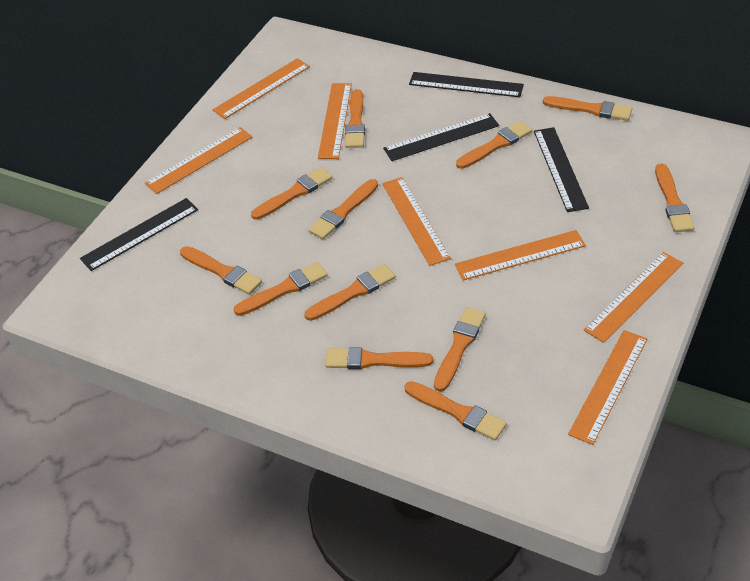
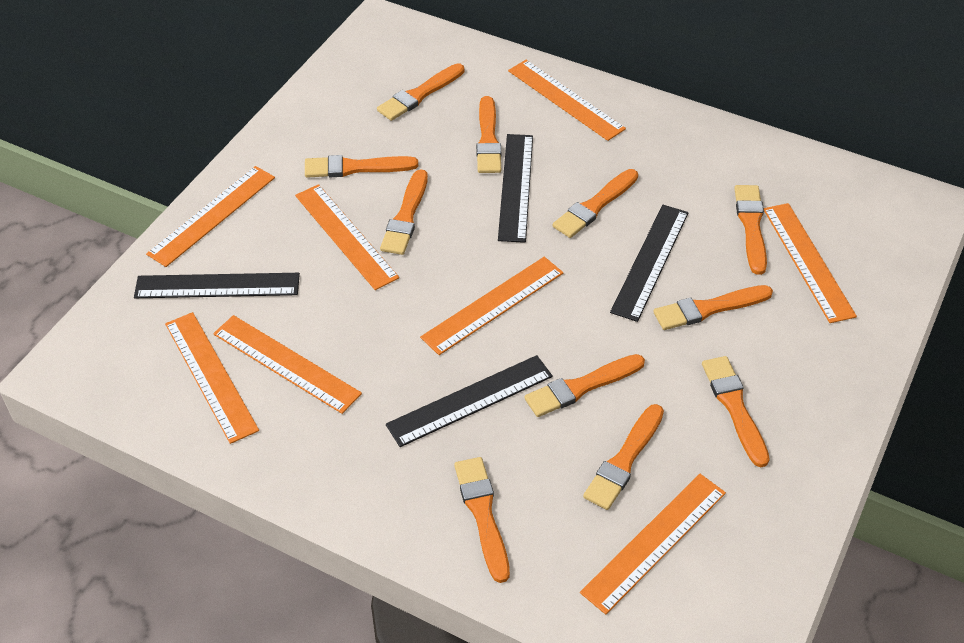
orange brush: [180,246,262,295] [233,262,328,316] [251,167,332,220] [304,264,396,321] [308,179,378,239] [325,347,433,369] [345,89,365,148] [404,381,507,441] [434,307,486,392] [456,121,532,169] [543,96,632,121] [655,163,694,232] = 12 -> [305,155,418,178] [377,63,464,121] [380,169,428,255] [454,457,510,583] [476,96,501,173] [524,354,645,417] [553,169,638,238] [583,404,664,510] [653,285,773,330] [702,356,770,467] [734,185,767,275] = 11
orange ruler: [145,127,252,194] [212,58,310,119] [318,83,352,159] [382,177,451,266] [455,230,586,281] [568,330,647,445] [584,252,683,343] = 7 -> [146,166,275,267] [165,312,259,444] [213,315,362,414] [295,184,399,290] [420,257,563,355] [508,60,626,141] [580,474,726,615] [764,203,857,323] = 8

